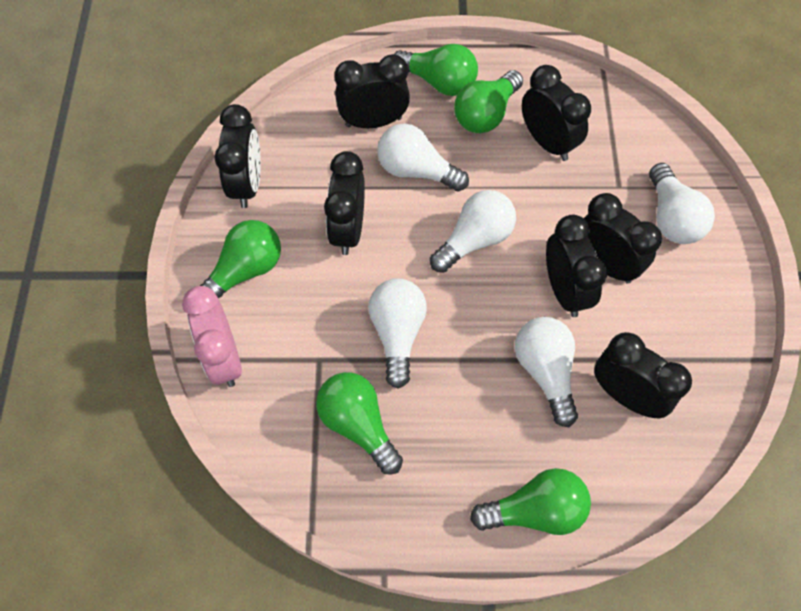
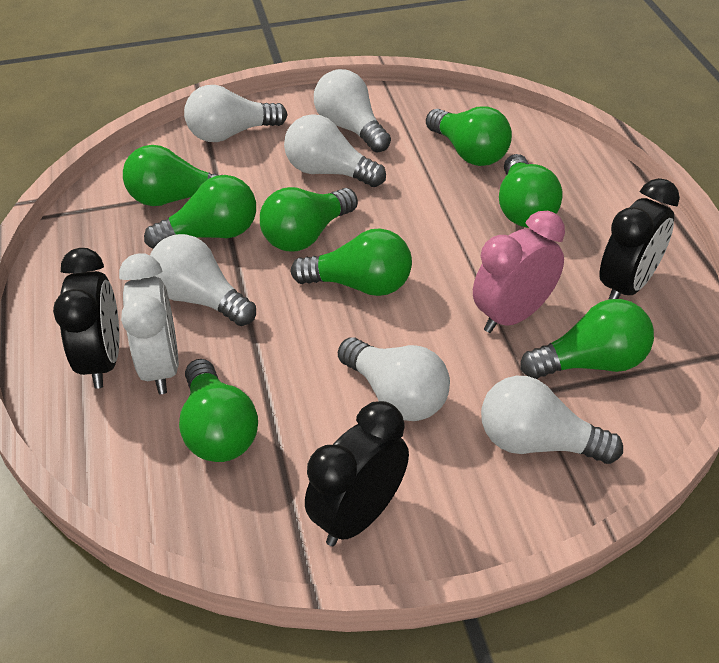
black clock: [214,104,261,208] [324,151,365,255] [334,54,410,128] [522,65,591,161] [546,215,607,317] [584,193,662,283] [594,332,692,418] = 7 -> [53,248,119,389] [305,401,409,546] [599,178,680,300] = 3
green light bulb: [200,220,281,299] [316,372,403,475] [394,44,478,96] [454,70,523,133] [470,468,591,535] = 5 -> [123,145,217,206] [144,175,256,249] [179,359,258,462] [260,187,358,252] [291,228,412,296] [426,106,512,166] [499,154,563,227] [520,299,654,379] = 8
white clock: none = 0 -> [119,253,179,394] = 1
white light bulb: [368,278,427,389] [377,123,469,192] [430,190,516,273] [515,317,578,427] [649,163,715,244] = 5 -> [150,234,256,326] [184,85,288,142] [284,114,386,187] [314,69,391,153] [338,338,450,421] [481,376,623,464] = 6

